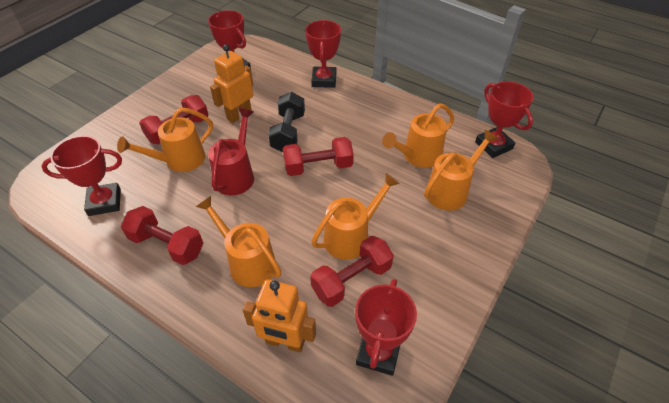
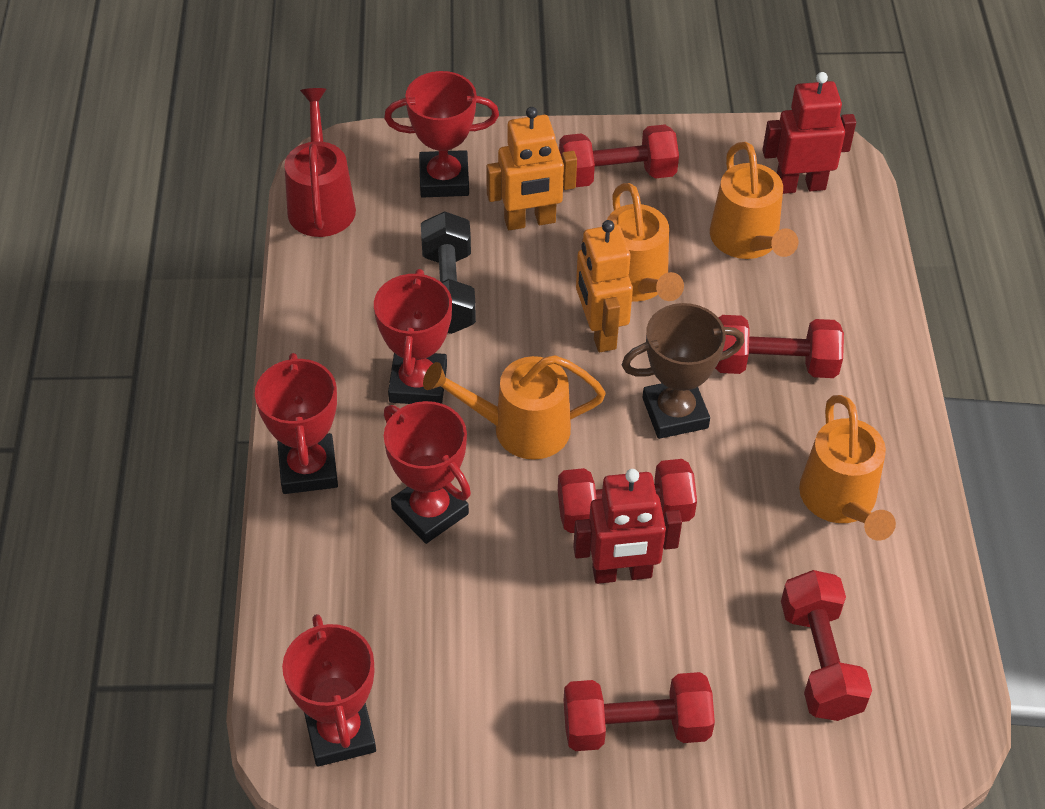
brown trophy: none = 0 -> [622,303,744,439] = 1
orange watering can: [117,107,213,172] [196,196,281,287] [311,173,400,260] [382,103,454,168] [424,130,498,211] = 5 -> [423,355,606,460] [607,183,684,302] [710,142,798,259] [799,395,896,541] = 4
red dumbbell: [121,206,204,265] [139,95,209,144] [283,137,354,176] [310,236,394,307] = 4 -> [558,459,697,533] [559,124,679,187] [563,672,715,751] [715,315,844,378] [781,570,872,721] = 5
red robot: none = 0 -> [573,469,682,584] [762,72,856,194] = 2

